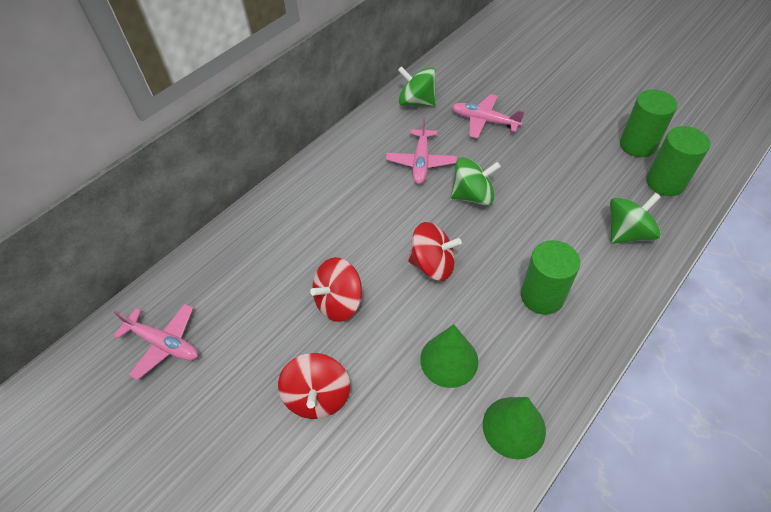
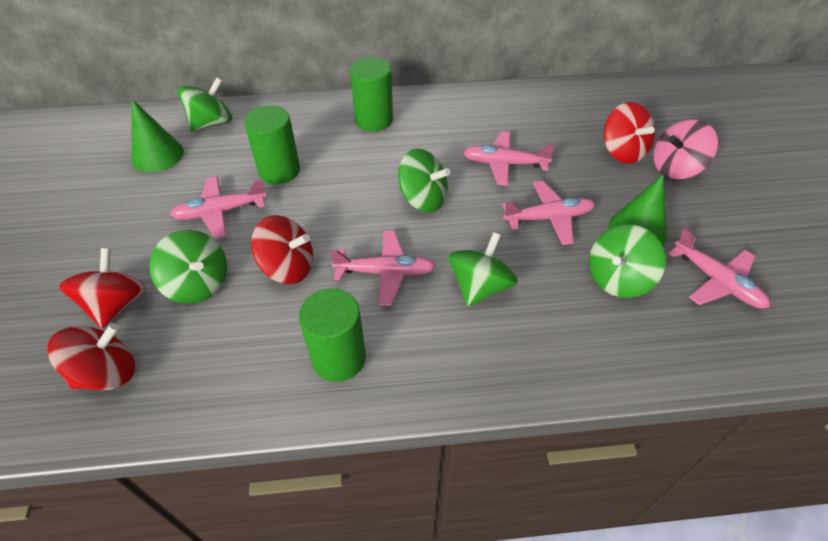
green spinning top: [398,66,436,106] [451,157,501,206] [610,193,661,244] = 3 -> [149,230,227,304] [178,77,232,132] [398,149,450,212] [448,232,518,307] [589,224,666,298] = 5
pink plane: [113,304,198,380] [386,117,457,184] [452,94,525,139] = 3 -> [170,176,266,238] [330,231,436,306] [463,131,555,186] [502,181,595,245] [668,228,770,309] = 5
pink spinning top: none = 0 -> [653,119,718,179] = 1
red spinning top: [278,353,350,419] [310,257,362,322] [408,222,462,281] = 3 -> [47,323,135,390] [59,248,146,328] [251,215,313,284] [604,102,655,164] = 4

